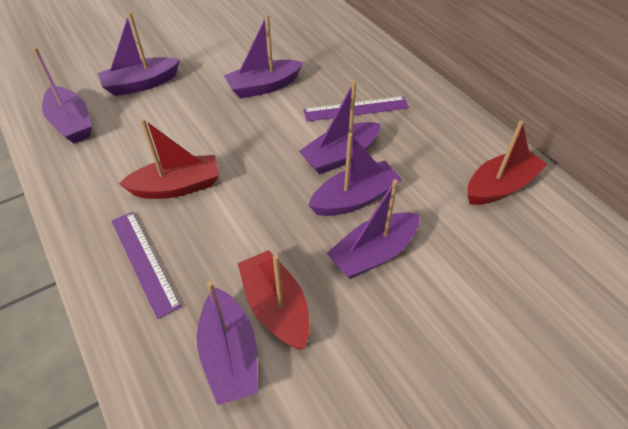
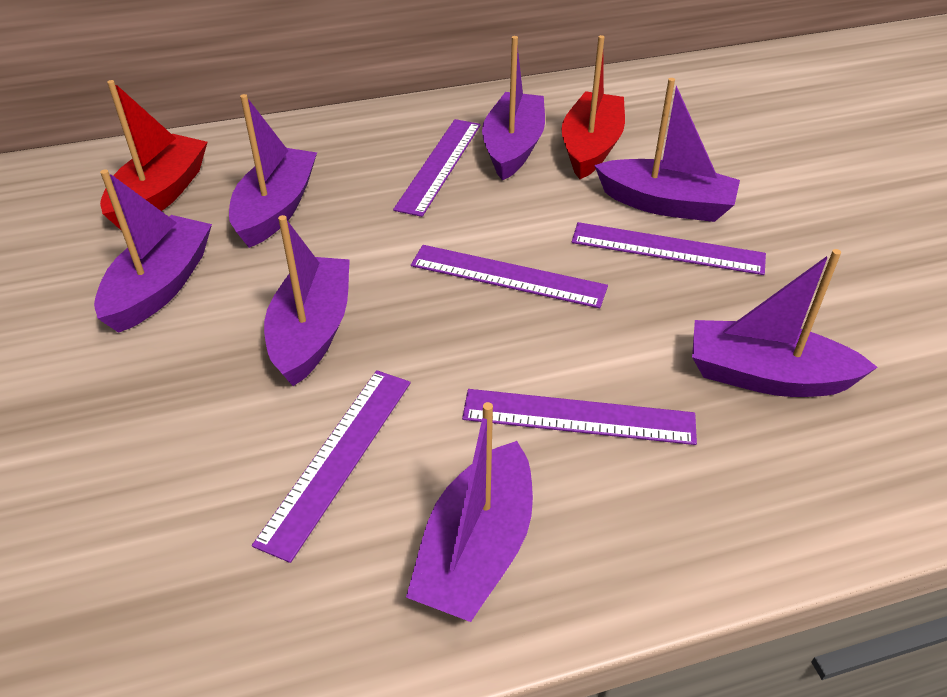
purple ruler: [111,212,181,319] [303,96,409,122] = 2 -> [252,370,411,563] [393,119,481,217] [411,245,608,308] [462,389,697,445] [572,222,766,275] = 5
red boat: [119,119,219,199] [238,250,310,350] [468,121,548,205] = 3 -> [100,80,208,230] [561,35,625,179] = 2

